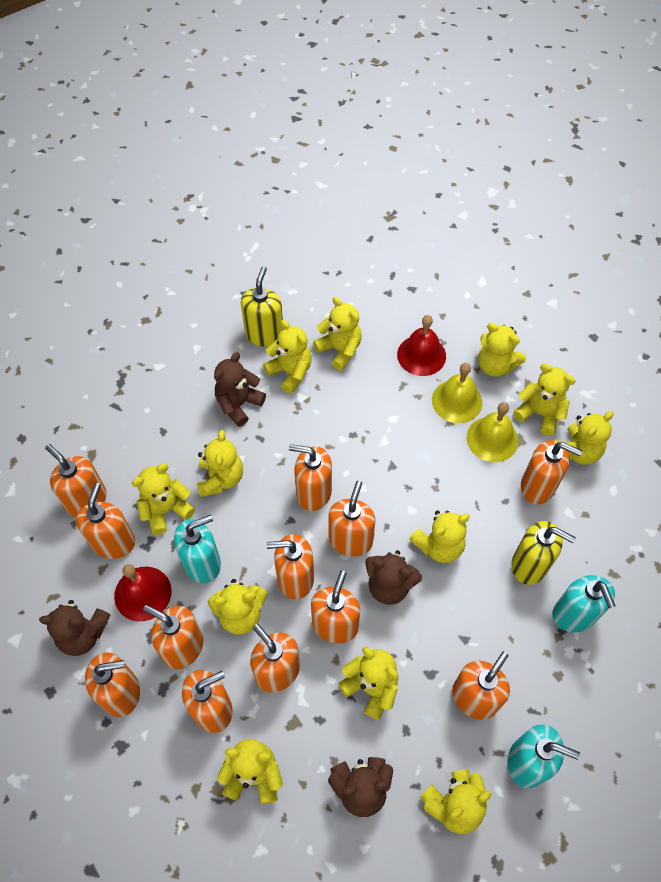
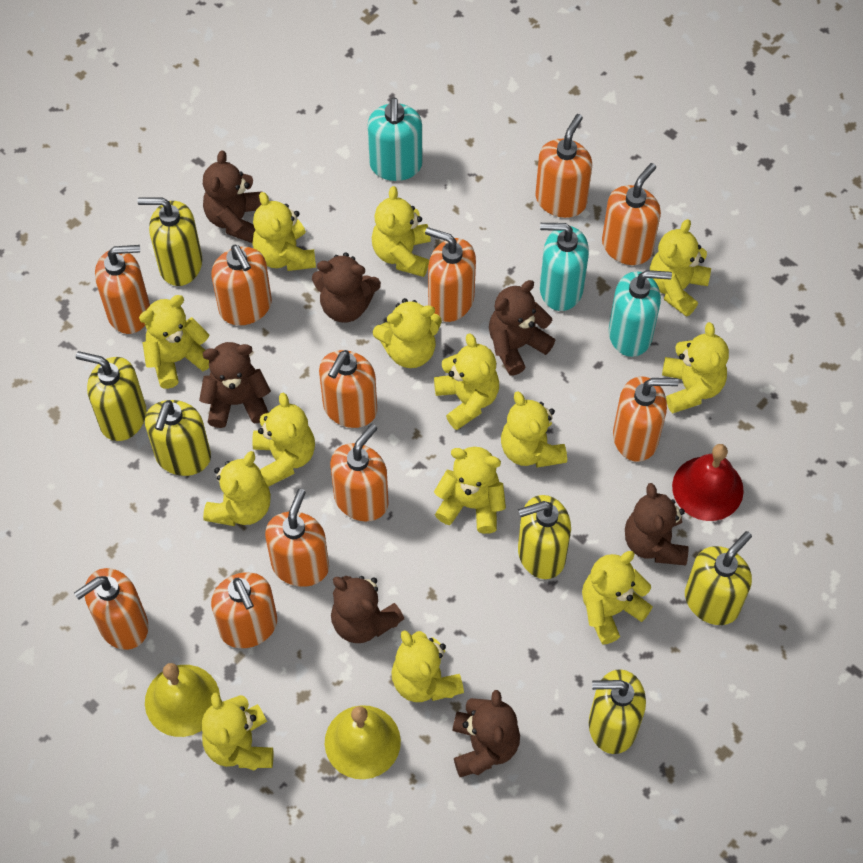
brown teddy bear: [39,600,110,656] [214,352,266,427] [328,757,393,817] [365,550,422,605] = 4 -> [199,342,271,428] [203,150,262,243] [312,252,381,323] [331,576,404,643] [452,690,520,777] [489,280,555,376] [625,483,689,565] = 7
orange soap dispenser: [45,444,107,518] [76,483,135,559] [85,652,140,717] [143,605,203,669] [182,670,233,733] [250,624,300,693] [267,534,314,600] [289,444,332,511] [311,570,360,644] [328,481,376,556] [452,652,510,720] [521,440,583,504] = 12 -> [74,568,148,650] [95,245,150,334] [211,244,272,325] [211,572,277,648] [265,489,329,587] [319,350,377,428] [330,424,389,522] [425,227,476,322] [536,114,592,218] [602,163,661,265] [613,376,679,462] = 11
red bell: [114,564,171,622] [397,315,446,376] = 2 -> [672,444,744,521] = 1
yellow soap dispenser: [241,266,283,347] [511,521,576,585] = 2 -> [76,351,147,441] [137,197,202,286] [145,400,211,476] [518,495,571,579] [589,669,646,754] [685,531,752,625] = 6
yellow teddy bear: [132,463,195,535] [197,430,243,497] [208,579,267,634] [217,739,283,804] [263,320,312,394] [313,297,362,371] [338,647,398,720] [409,510,470,563] [420,769,491,834] [478,323,526,377] [513,364,575,436] [555,411,614,465] = 12 -> [139,295,209,389] [202,693,273,771] [203,451,271,526] [252,393,315,487] [253,192,316,271] [372,186,431,277] [373,298,442,368] [391,630,464,702] [434,333,499,430] [434,447,506,534] [501,391,567,468] [582,551,653,644] [650,219,711,317] [662,322,729,413] = 14

